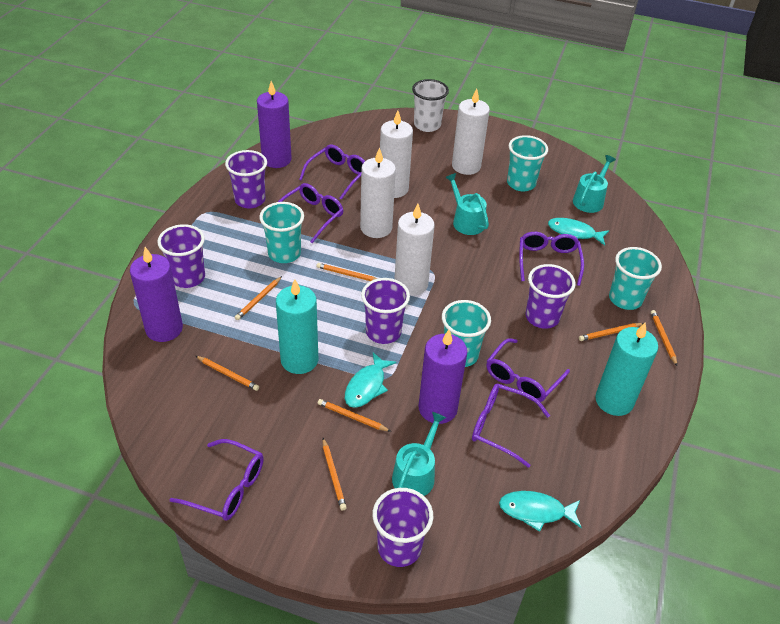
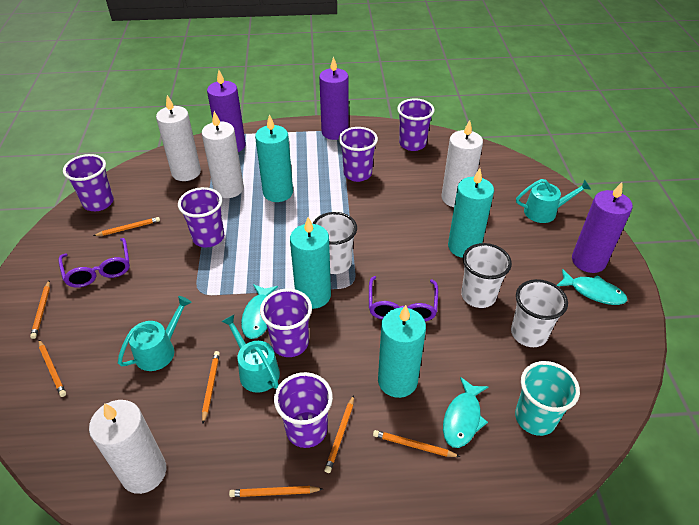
purple cup: [157,224,205,288] [225,150,267,209] [361,278,410,344] [372,488,433,567] [525,264,576,329] = 5 -> [63,154,114,211] [178,187,224,247] [260,289,312,357] [274,372,333,448] [339,127,378,182] [397,98,435,151] = 6
purple glasses: [169,439,264,520] [278,183,343,243] [299,145,365,200] [472,383,550,468] [486,338,570,402] [519,232,584,286] = 6 -> [58,238,130,287] [369,276,438,321] = 2
turquoise candle: [276,279,318,374] [595,322,658,416] = 2 -> [255,114,293,202] [290,217,331,309] [378,305,426,398] [448,168,494,258] = 4
turquoise cup: [259,202,304,263] [442,300,491,367] [507,135,548,191] [609,247,662,310] = 4 -> [515,361,580,436] = 1
white cup: [412,79,449,132] = 1 -> [312,212,357,274] [461,243,512,308] [511,279,568,347] = 3

